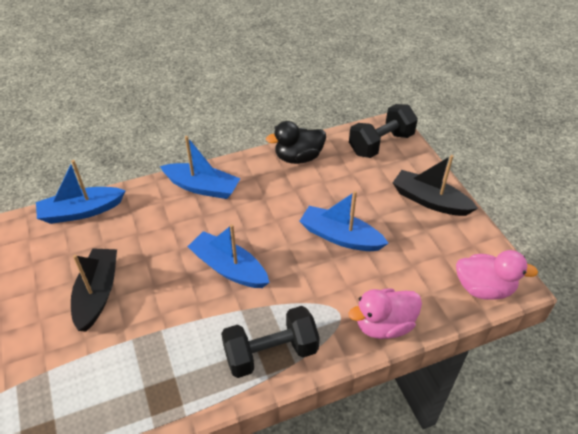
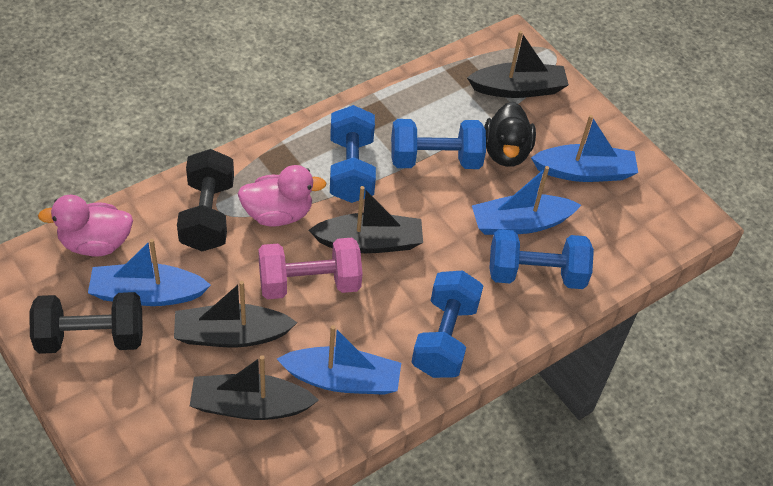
black boat: [71,249,117,332] [393,155,478,216] = 2 -> [174,281,297,347] [190,355,319,420] [309,186,423,253] [467,31,569,98] = 4
blue dumbbell: none = 0 -> [330,105,376,203] [391,119,486,169] [412,270,483,378] [489,229,594,289] = 4
pink dumbbell: none = 0 -> [258,238,363,299] = 1

